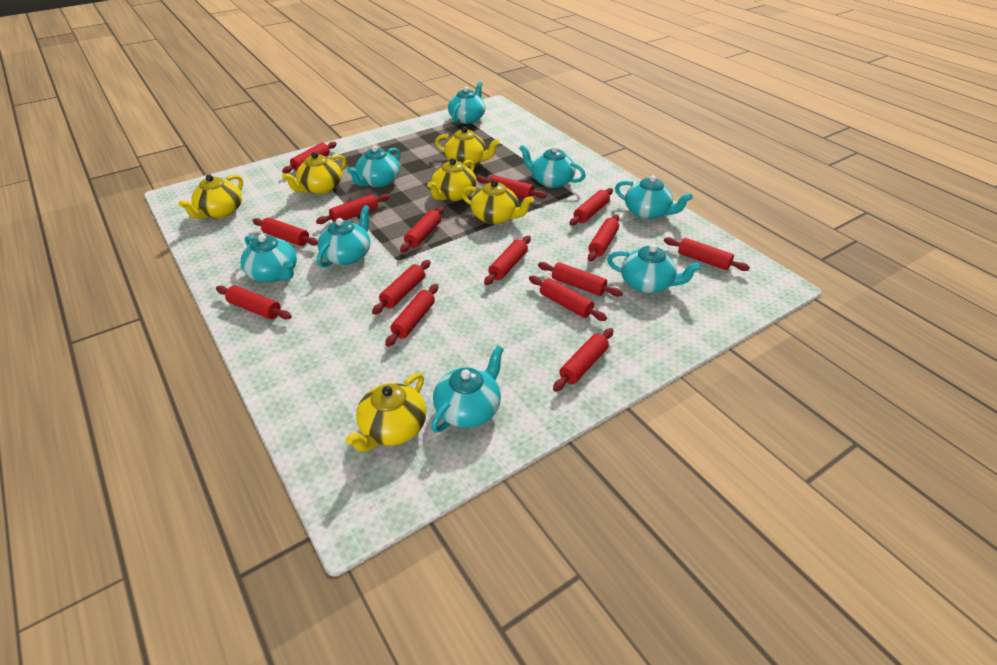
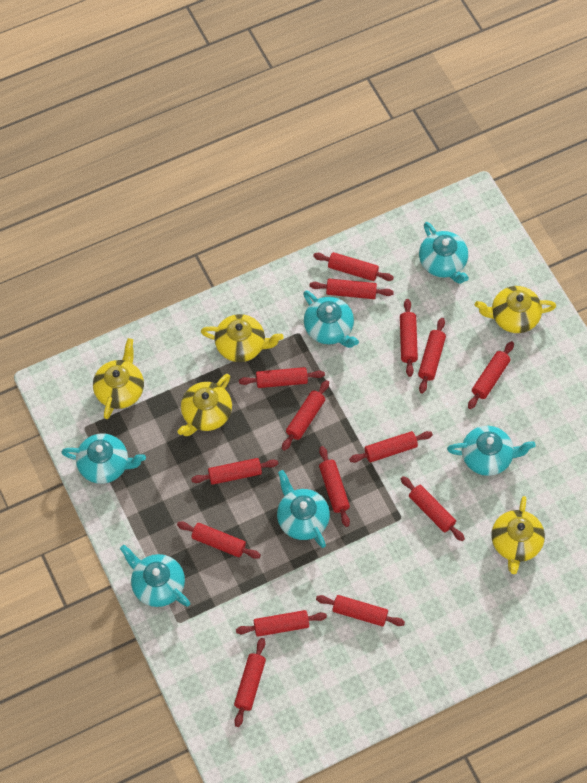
turquoise teapot: [241,234,297,282] [317,205,370,268] [347,146,401,187] [431,346,504,432] [448,82,486,124] [519,145,586,188] [607,244,701,293] [615,175,693,219] = 8 -> [61,433,146,484] [120,545,190,607] [277,470,330,548] [303,291,359,348] [419,222,469,284] [447,426,536,476] = 6
yellow teapot: [178,174,243,219] [282,152,346,194] [346,373,426,452] [427,158,477,201] [435,127,500,167] [461,180,534,224] = 6 -> [93,338,144,419] [178,374,232,436] [201,314,284,362] [475,286,556,333] [491,496,545,574] = 5

